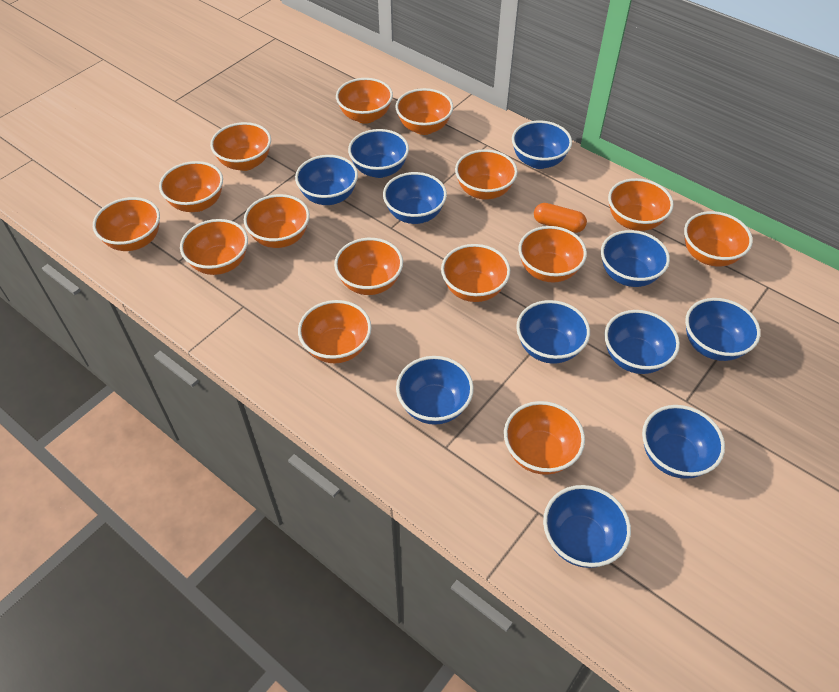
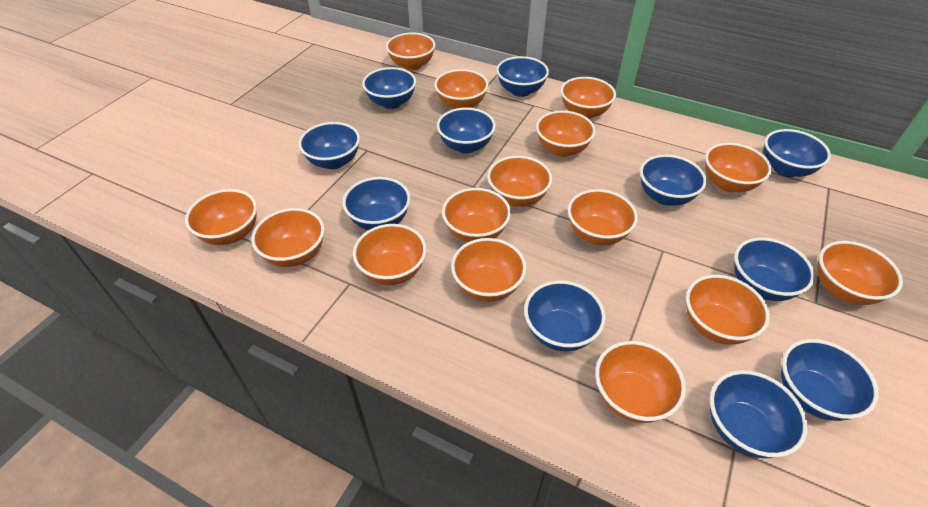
orange capsule: [534,203,587,233] = 1 -> none = 0

